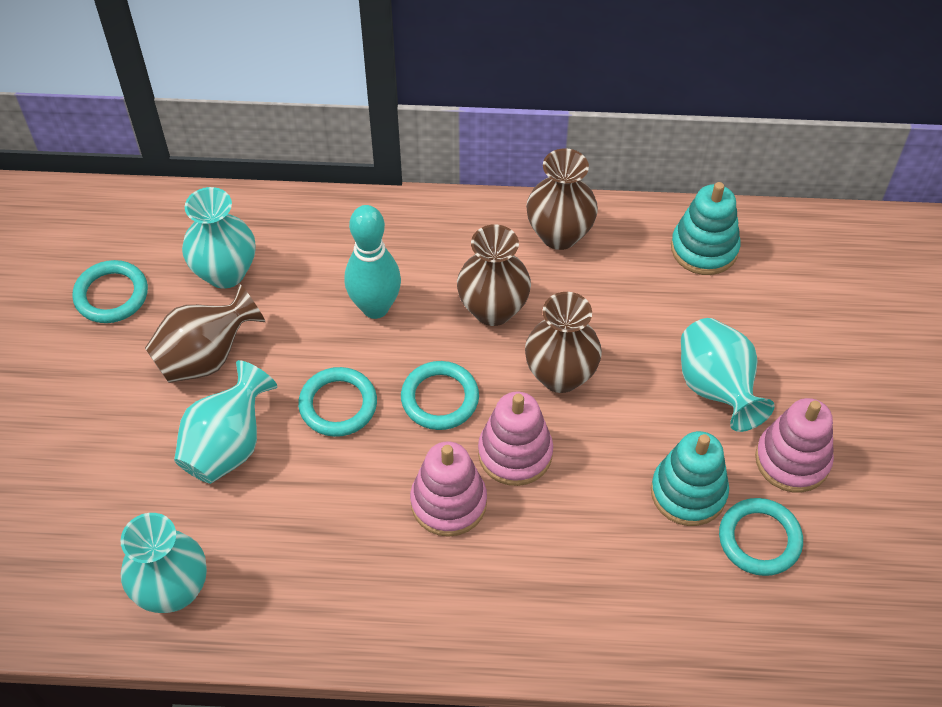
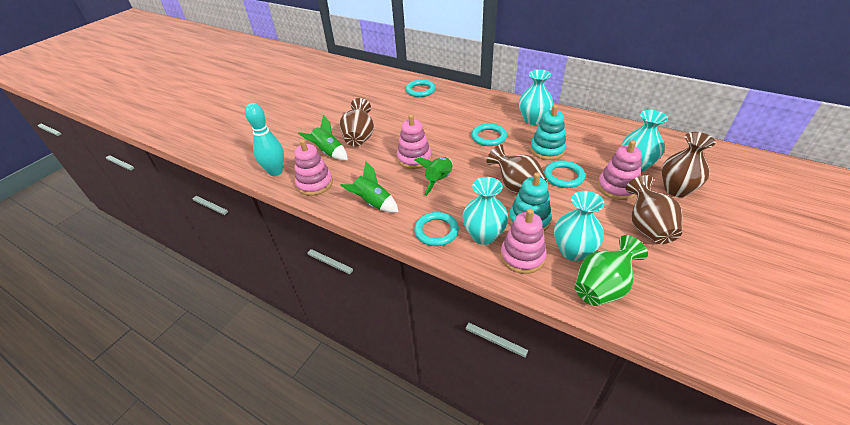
green rocket: none = 0 -> [298,115,348,160] [340,161,398,213] [415,157,452,196] = 3
green vase: none = 0 -> [575,235,648,306] = 1
pink stacking toy: [410,441,487,537] [478,391,553,486] [755,398,834,493] = 3 -> [294,139,333,196] [397,114,431,169] [500,209,547,274] [598,140,642,200] = 4

